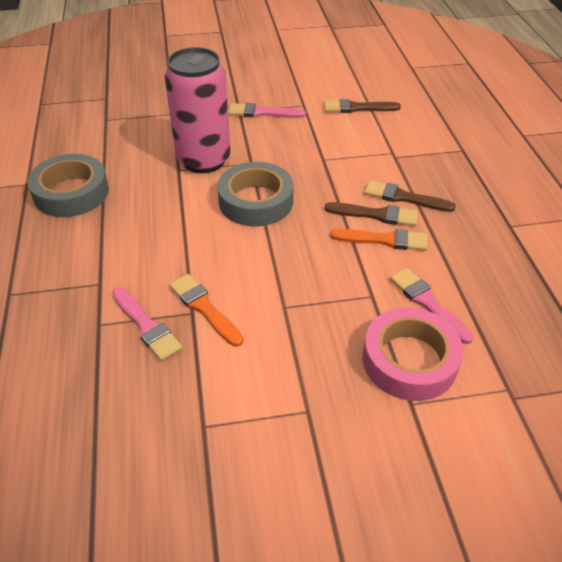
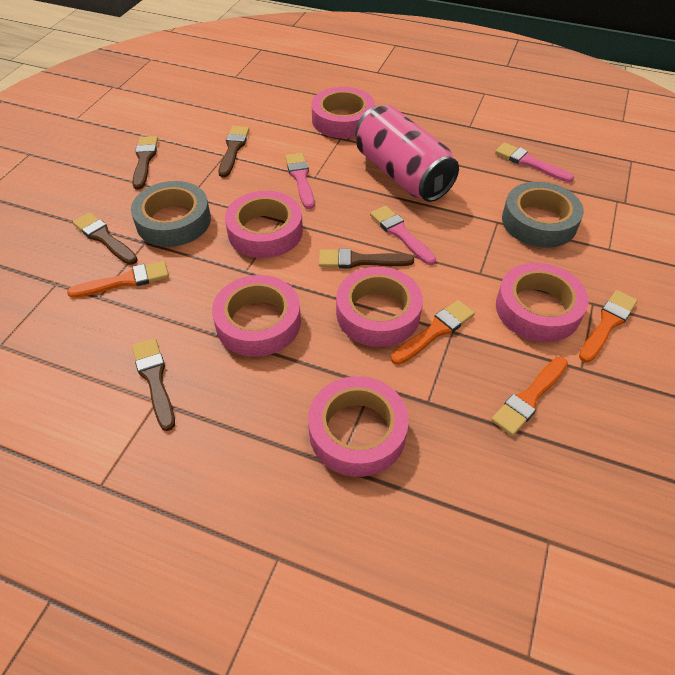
brown brush: [324,99,401,113] [325,202,418,226] [364,180,456,212] = 3 -> [73,212,138,265] [132,136,158,190] [132,338,175,431] [219,126,250,178] [319,248,414,268] = 5
orange brush: [169,274,244,347] [330,229,428,251] = 2 -> [67,261,169,298] [391,300,475,365] [491,357,568,436] [579,290,638,363] = 4
pink tape: [363,307,463,401] = 1 -> [212,275,301,357] [225,191,303,258] [308,376,409,477] [311,87,375,138] [336,267,423,347] [496,263,588,342] = 6

